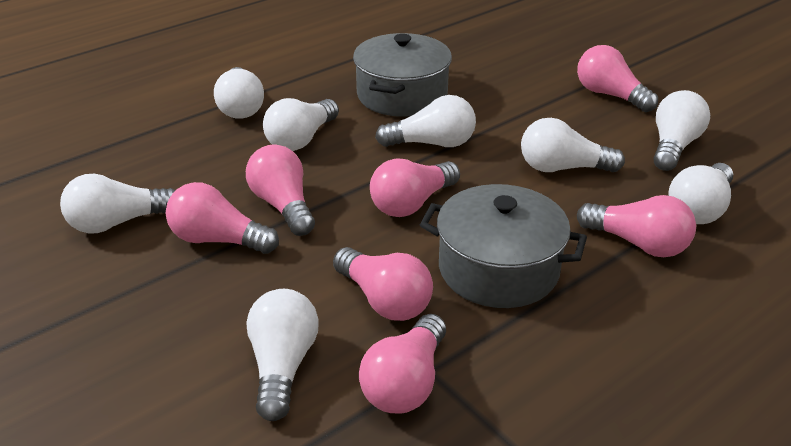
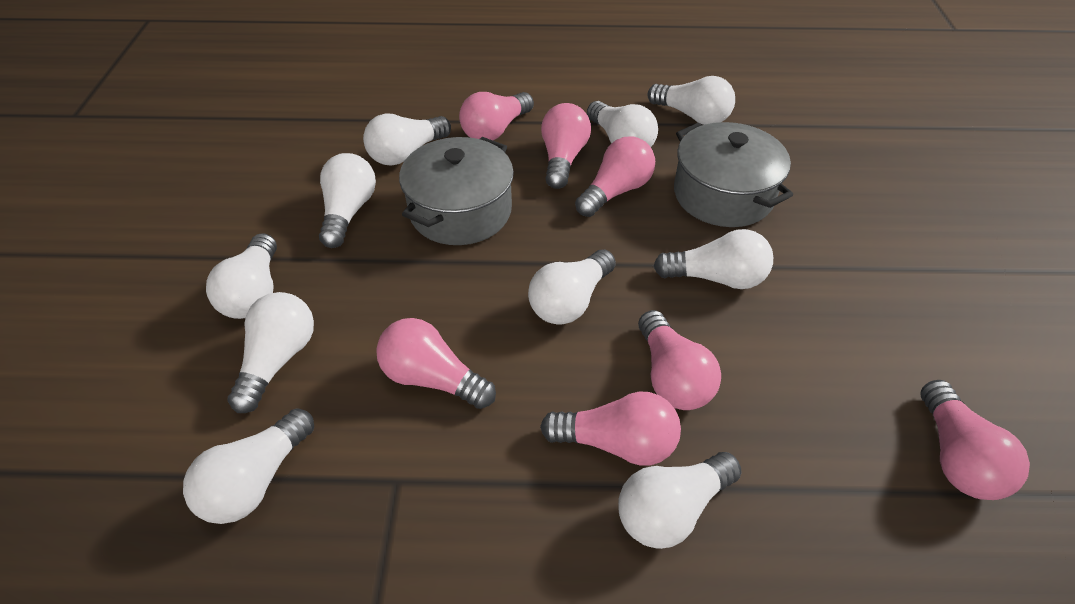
white light bulb: [60,174,175,233] [214,67,264,119] [246,289,319,421] [263,98,339,151] [375,95,476,147] [521,118,625,172] [653,90,710,171] [668,163,733,224] = 8 -> [183,409,314,524] [206,233,277,319] [227,292,314,413] [319,153,376,248] [363,113,451,166] [528,249,616,325] [587,101,658,147] [618,452,742,549] [647,76,735,125] [653,229,773,289] = 10

